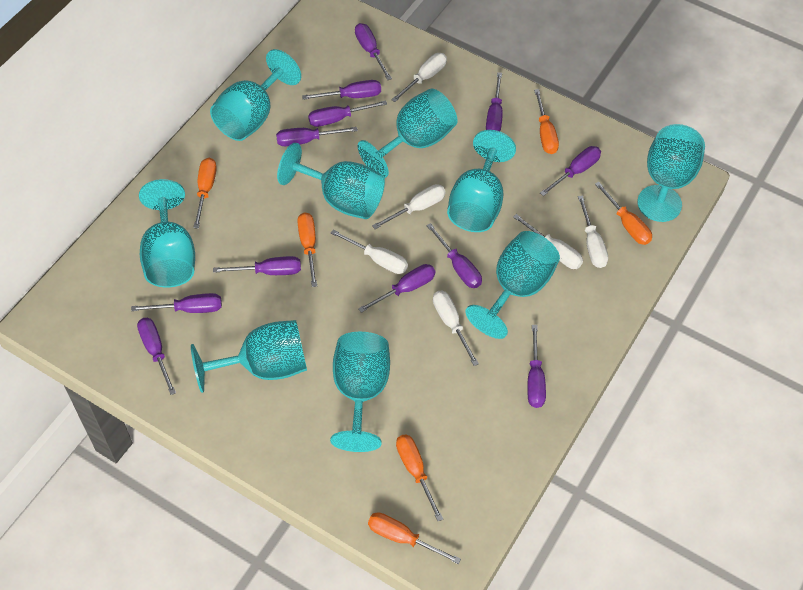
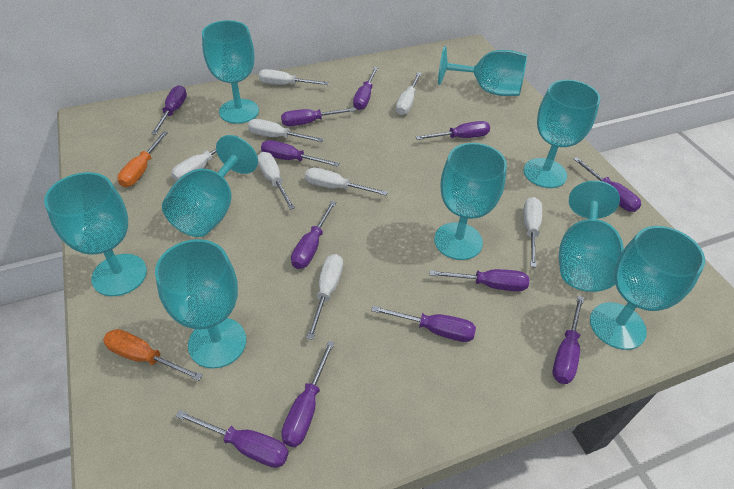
orange screwdriver: [193,158,217,229] [297,212,317,287] [368,512,461,564] [396,434,443,521] [534,89,559,154] [595,182,652,245] = 6 -> [103,329,203,381] [117,131,168,187] = 2
white screwdriver: [331,229,408,274] [372,184,446,229] [391,53,447,102] [433,291,479,366] [513,214,583,269] [578,196,608,268] = 6 -> [171,135,238,181] [248,119,324,142] [257,152,295,210] [259,69,329,85] [305,168,388,196] [307,254,343,340] [396,72,421,115] [523,197,542,267] = 8

